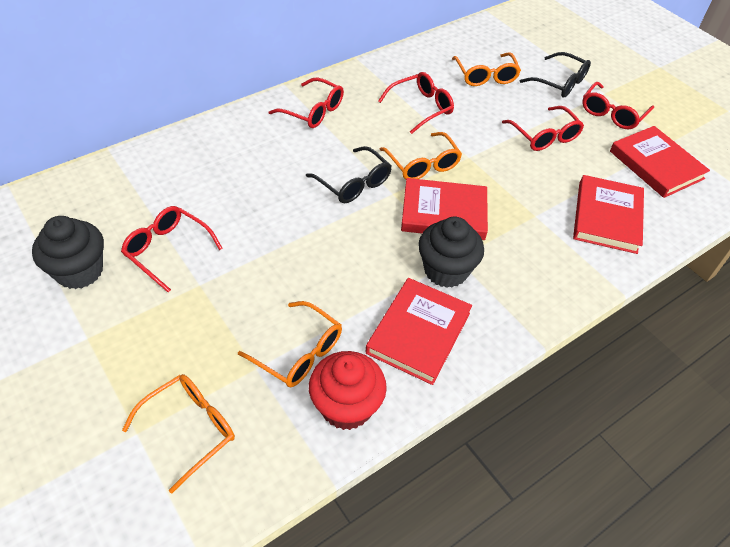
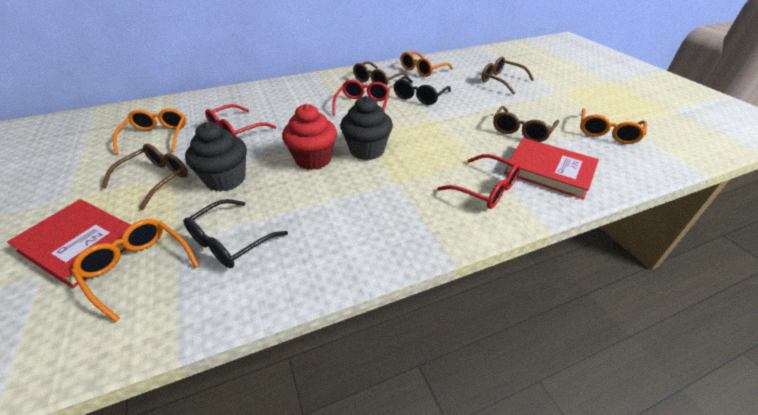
brown glasses: none = 0 -> [101,144,188,210] [353,61,408,86] [481,56,534,95] [493,106,559,142] = 4
red book: [366,278,472,385] [401,178,488,240] [573,175,644,254] [610,126,710,198] = 4 -> [7,199,131,289] [504,138,599,200] = 2
red glasses: [121,206,223,292] [269,78,344,128] [378,72,454,134] [502,106,584,151] [582,82,654,129] = 5 -> [205,104,276,136] [332,80,390,115] [437,154,521,209] = 3

